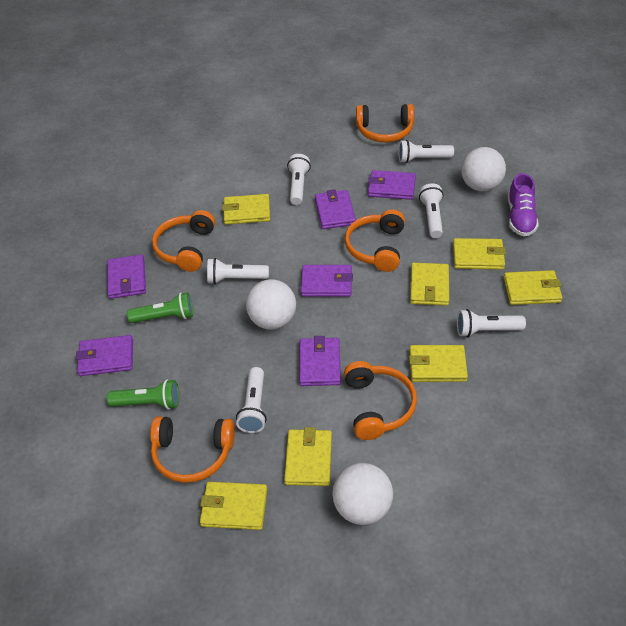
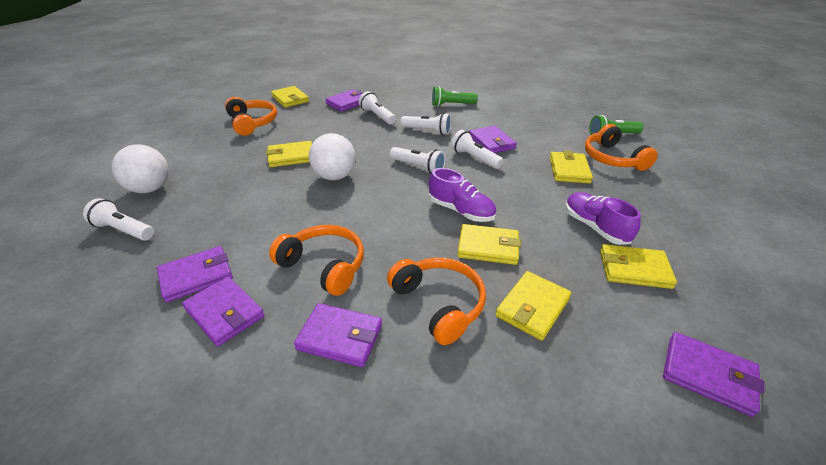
orange headphones: [150,416,235,483] [152,210,215,272] [344,361,417,440] [345,209,405,272] [356,104,414,142] = 5 -> [225,97,277,136] [269,225,364,296] [387,257,486,345] [585,124,658,171] = 4
purple shoe: [508,173,539,236] = 1 -> [429,168,497,222] [565,192,641,245] = 2
white ball: [246,279,296,330] [332,463,393,525] [461,147,506,191] = 3 -> [112,144,169,193] [309,133,356,180] = 2
white flashlight: [207,258,269,284] [236,367,267,433] [287,154,311,205] [398,140,454,163] [419,183,444,238] [457,309,526,337] = 6 -> [83,198,154,241] [359,91,396,124] [390,147,446,174] [400,113,451,135] [451,130,504,169] = 5
yellow wallet: [200,482,267,530] [222,194,270,225] [284,427,332,486] [409,345,468,382] [410,263,449,306] [453,238,506,270] [504,270,562,305] = 7 -> [266,141,312,167] [271,86,309,108] [457,224,521,265] [495,271,571,341] [550,150,593,183] [600,244,677,289] = 6

